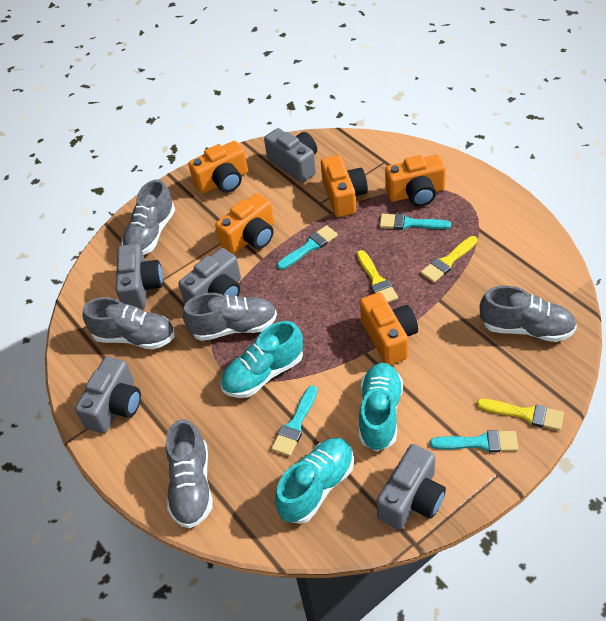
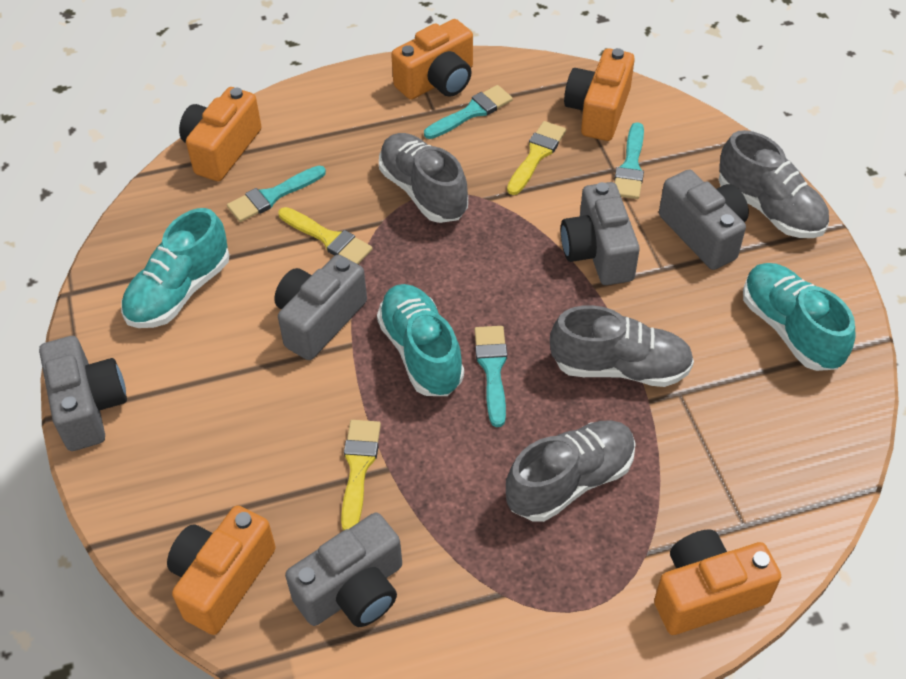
grey shoe: [83,297,175,350] [121,180,175,255] [166,419,213,528] [183,293,277,341] [480,286,577,342] = 5 -> [379,133,468,223] [506,420,636,522] [550,305,694,387] [719,130,829,238] = 4

